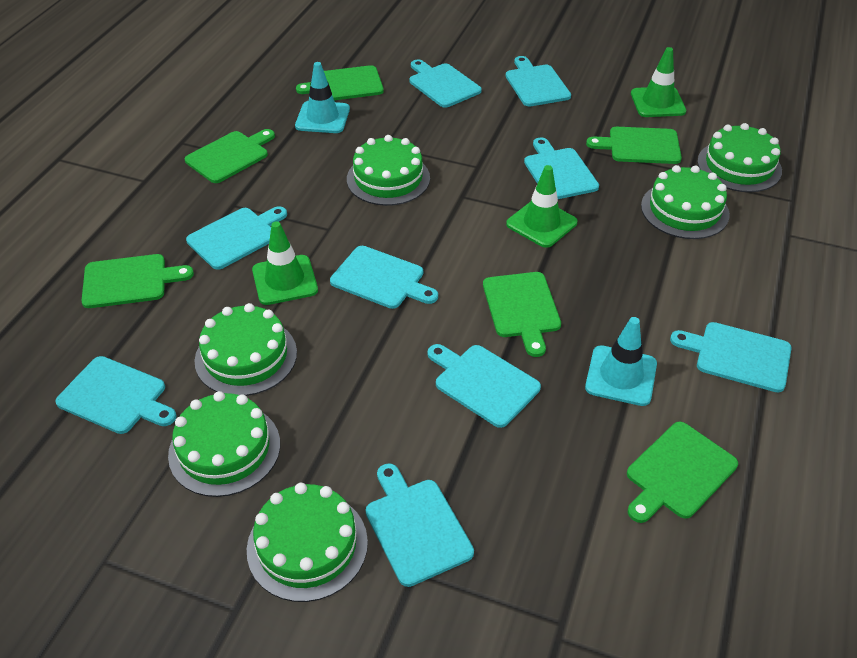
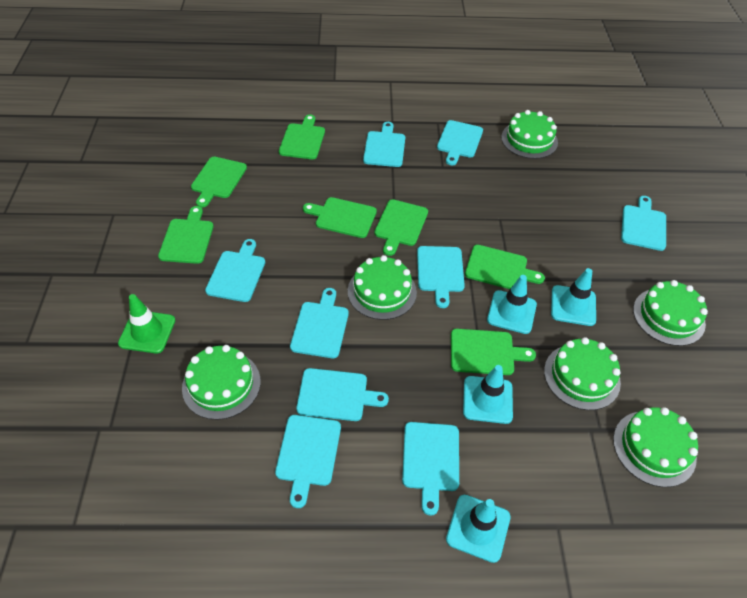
green cutting board: [82,254,194,308] [185,129,275,183] [296,65,384,100] [483,272,561,357] [586,127,682,164] [627,422,738,523] = 6 -> [158,206,214,264] [191,157,247,208] [279,115,325,159] [303,197,377,238] [374,199,428,256] [451,329,536,375] [465,245,545,289] = 7
green traffic cone: [252,221,318,305] [506,165,577,248] [631,47,686,117] = 3 -> [118,294,175,354] = 1
turquoise traffic cone: [295,62,350,133] [585,317,657,406] = 2 -> [446,495,511,563] [463,365,513,424] [487,275,537,334] [551,268,596,326] = 4

